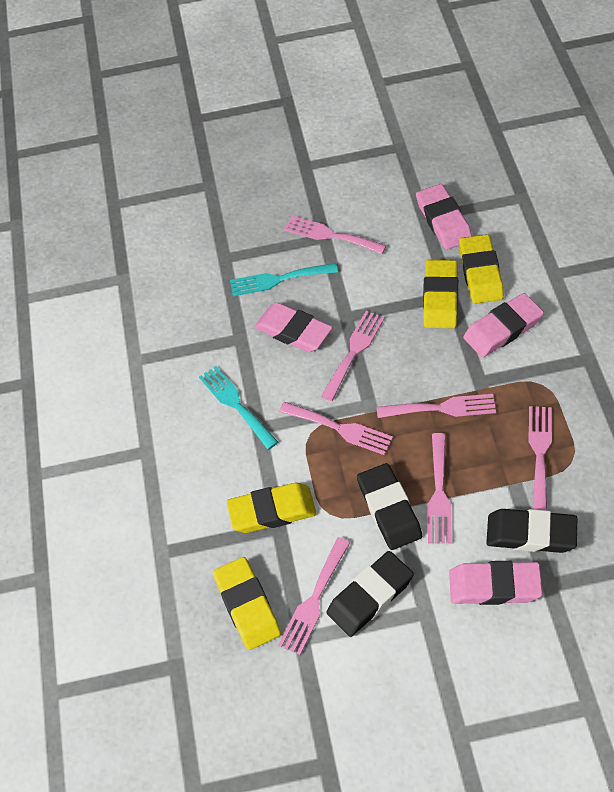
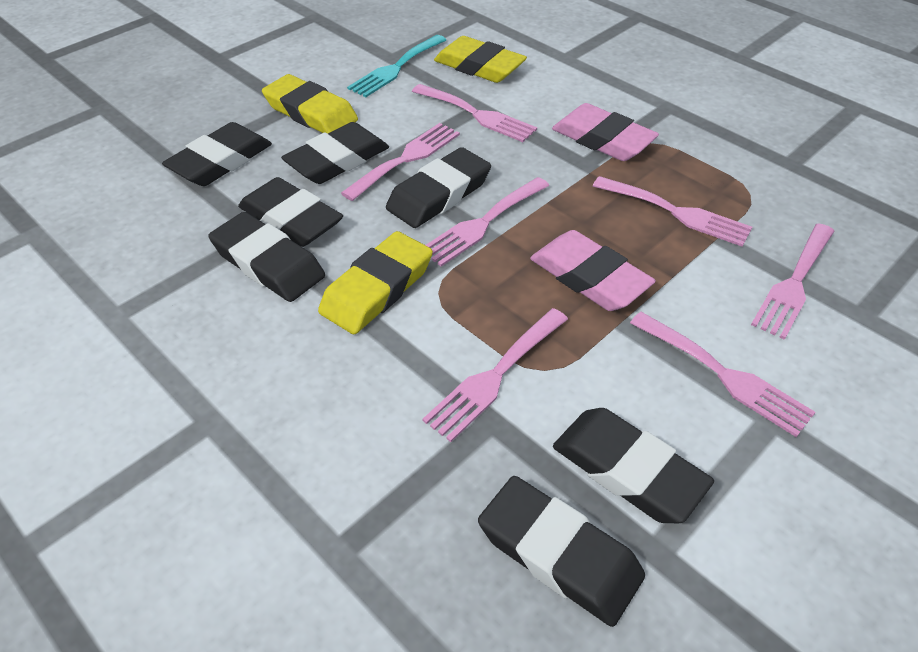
black eraser: [327,551,414,637] [357,463,422,550] [486,509,577,553] = 3 -> [162,122,272,186] [208,212,325,302] [238,177,343,247] [281,122,389,184] [386,147,491,228] [478,476,645,627] [553,408,714,523] = 7
pink eraser: [254,302,333,352] [416,184,472,250] [449,561,543,605] [463,293,544,357] = 4 -> [530,230,656,311] [552,103,659,161] = 2
turquoise fork: [199,366,278,450] [230,263,338,296] = 2 -> [347,35,446,97] = 1
yellow eraser: [213,557,281,650] [227,483,317,533] [423,260,458,328] [459,234,504,304] = 4 -> [262,74,358,133] [318,231,433,334] [434,36,527,83] = 3

